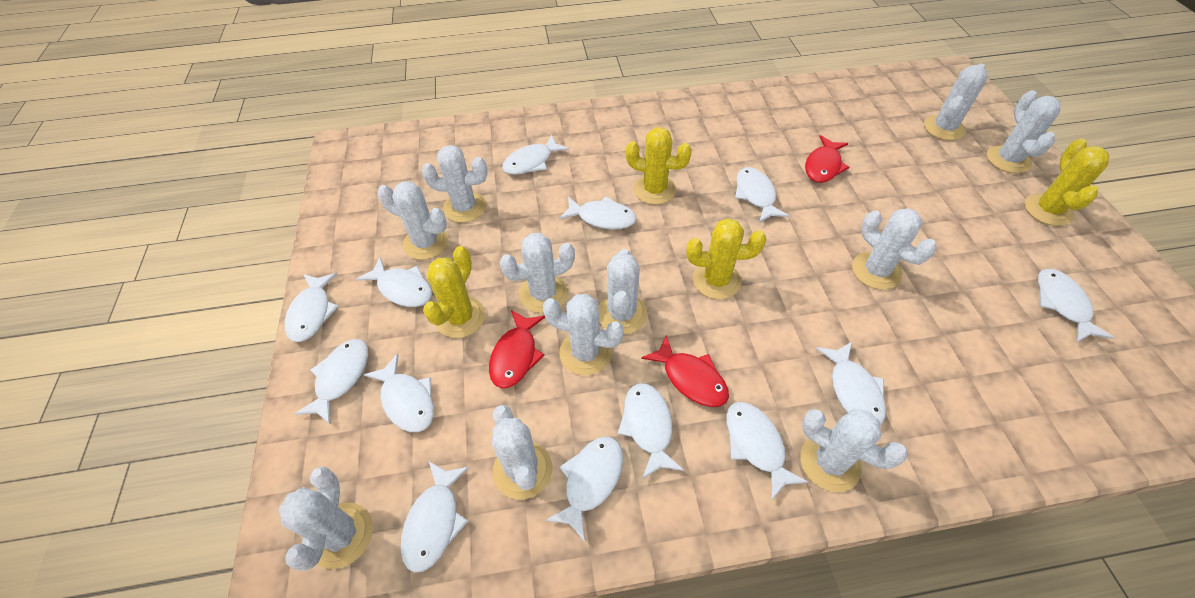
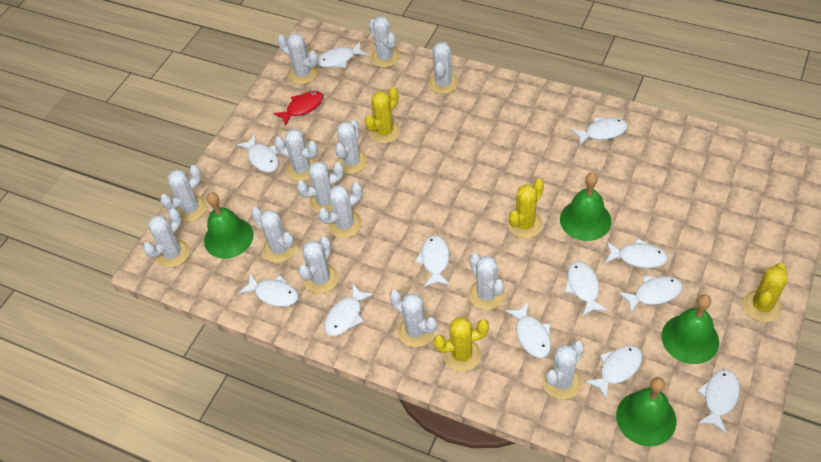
green bell: none = 0 -> [204,192,254,259] [560,172,611,241] [616,377,677,446] [661,294,719,364] = 4
red fish: [489,310,545,388] [641,335,729,407] [805,135,850,183] = 3 -> [273,91,323,126] = 1
white cactus: [279,466,373,571] [378,181,449,260] [421,145,488,223] [492,405,552,500] [499,233,575,313] [542,294,624,376] [598,249,647,334] [800,409,908,492] [852,208,937,290] [924,63,987,140] [987,90,1061,173] = 11 -> [143,208,190,268] [160,165,207,222] [251,207,297,263] [274,129,318,181] [277,33,318,84] [296,162,344,213] [298,237,338,294] [318,182,362,238] [335,120,368,174] [369,16,400,67] [389,290,437,347] [428,42,459,94] [469,253,505,310] [543,341,584,399] = 14
white fish: [285,273,339,342] [295,339,368,425] [356,257,432,307] [364,354,434,432] [400,461,470,573] [502,135,569,175] [545,436,623,542] [559,196,637,229] [618,383,684,479] [726,402,808,501] [735,167,789,223] [816,342,886,425] [1038,269,1114,342] = 13 -> [237,134,279,172] [239,273,299,307] [318,42,367,68] [324,284,374,336] [415,235,450,287] [505,302,551,358] [565,262,608,317] [571,117,628,146] [585,345,643,400] [605,239,668,268] [618,276,683,314] [697,369,740,434] = 12

